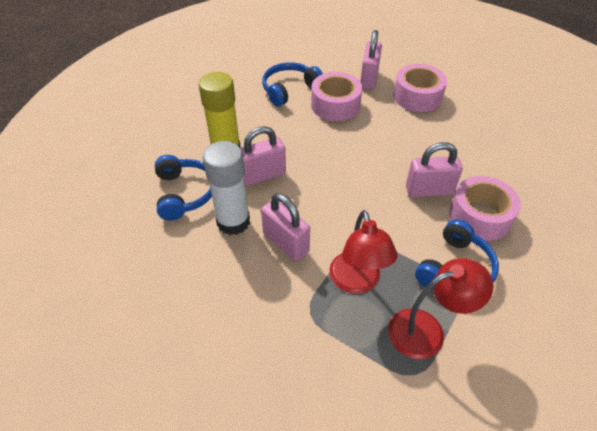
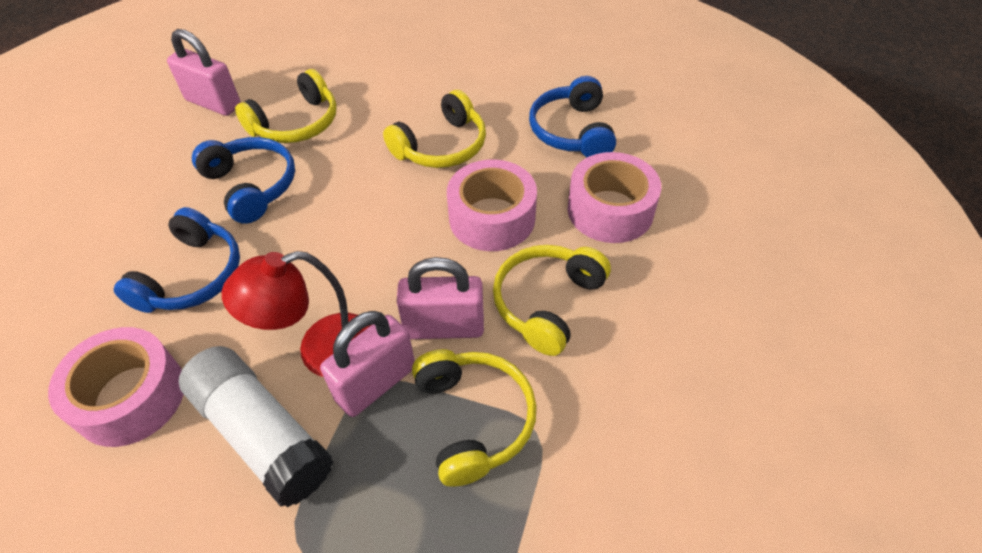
pink padlock: [240,126,286,186] [261,193,310,261] [360,30,382,89] [406,142,463,197] = 4 -> [167,29,241,116] [320,311,415,417] [397,257,484,339] = 3
red lamp: [329,210,397,294] [388,258,493,359] = 2 -> [222,251,371,377] = 1
yellow glue stick: [198,72,241,148] = 1 -> none = 0
yellow headphones: none = 0 -> [235,69,337,143] [383,90,486,168] [412,349,537,487] [493,245,611,356] = 4

